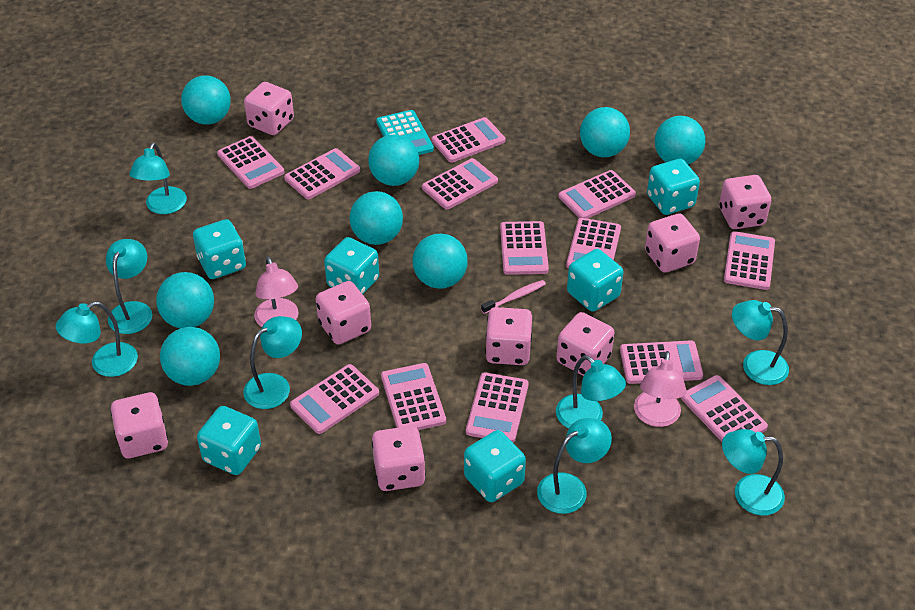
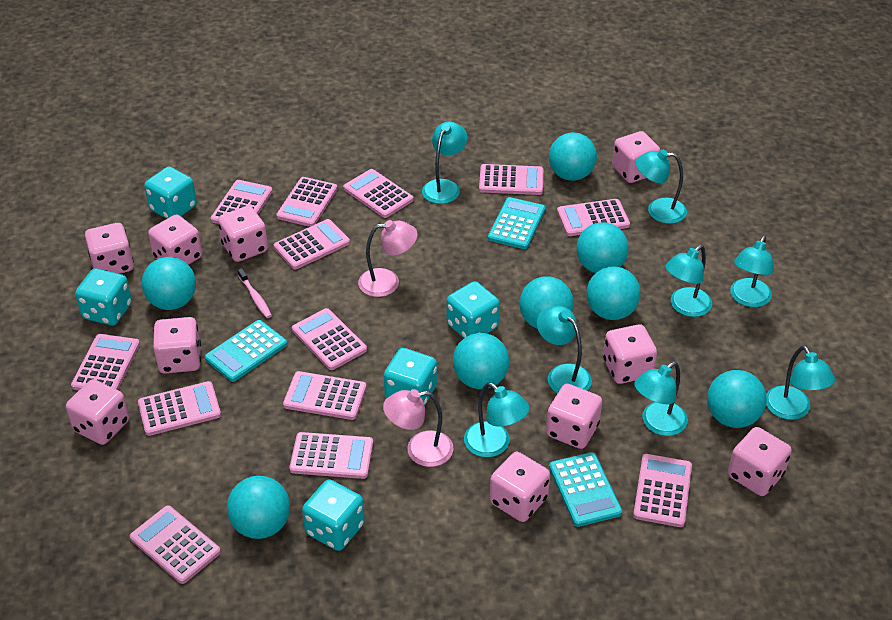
pink dice: [111,392,168,458] [244,82,294,135] [316,281,371,345] [372,426,426,491] [485,307,532,365] [556,312,614,376] [645,213,700,273] [719,175,771,229] = 8 -> [66,379,129,445] [85,223,134,274] [148,214,202,265] [153,317,201,374] [218,206,268,262] [490,452,550,522] [546,384,602,449] [603,324,657,384] [612,131,660,183] [728,427,792,496] = 10
turquoise calculator: [376,110,434,155] = 1 -> [205,320,287,382] [488,197,545,249] [549,452,622,527] = 3
turquoise dice: [193,219,246,279] [197,406,261,475] [324,237,379,294] [464,430,526,502] [567,249,623,312] [647,159,700,215] = 6 -> [75,268,132,326] [144,166,197,219] [302,479,365,551] [384,348,437,404] [447,281,500,338] = 5

